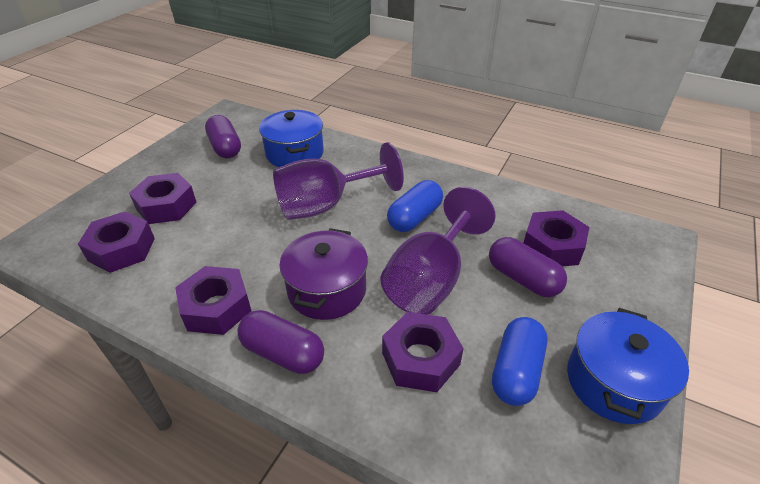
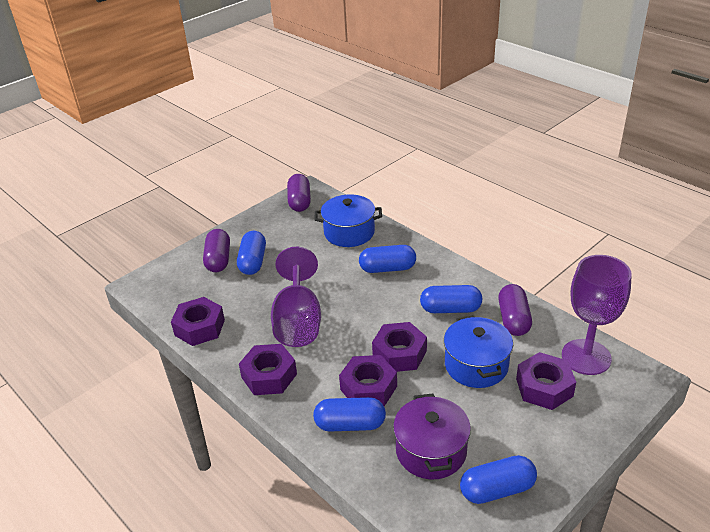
blue capsule: [387,180,443,232] [492,317,547,406] = 2 -> [237,231,266,275] [313,397,386,431] [359,245,416,273] [420,285,482,313] [460,455,537,504] = 5

